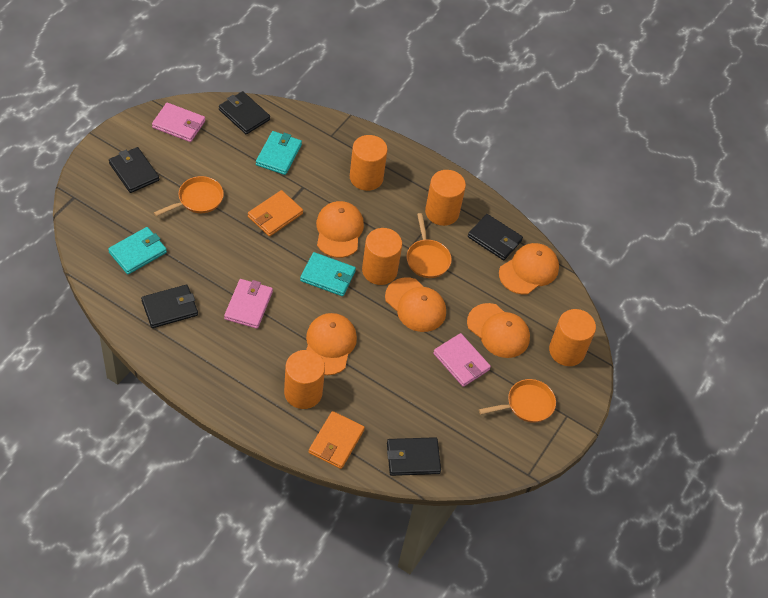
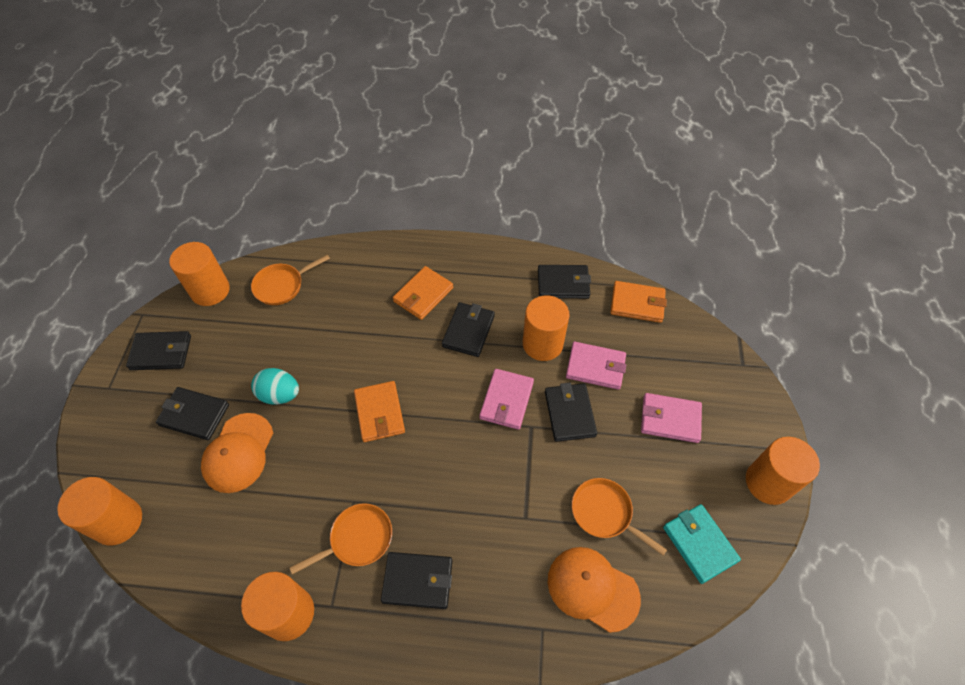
black wallet: [109,147,159,193] [141,285,198,328] [219,91,270,134] [387,437,441,476] [468,214,523,260] = 5 -> [126,331,191,370] [156,387,229,440] [381,552,452,609] [442,302,495,357] [538,265,591,299] [545,383,597,442] = 6
orange cap: [306,313,357,375] [316,201,364,258] [385,277,446,332] [467,303,530,358] [499,243,559,294] = 5 -> [201,413,273,493] [548,547,641,633] = 2
orange wallet: [248,190,303,237] [309,411,365,469] = 2 -> [354,381,405,442] [393,266,453,320] [610,281,667,323] = 3
turquoise egg: none = 0 -> [251,368,299,405] = 1
turquoise wallet: [108,227,167,274] [256,131,302,175] [300,252,356,296] = 3 -> [663,504,741,584] = 1

